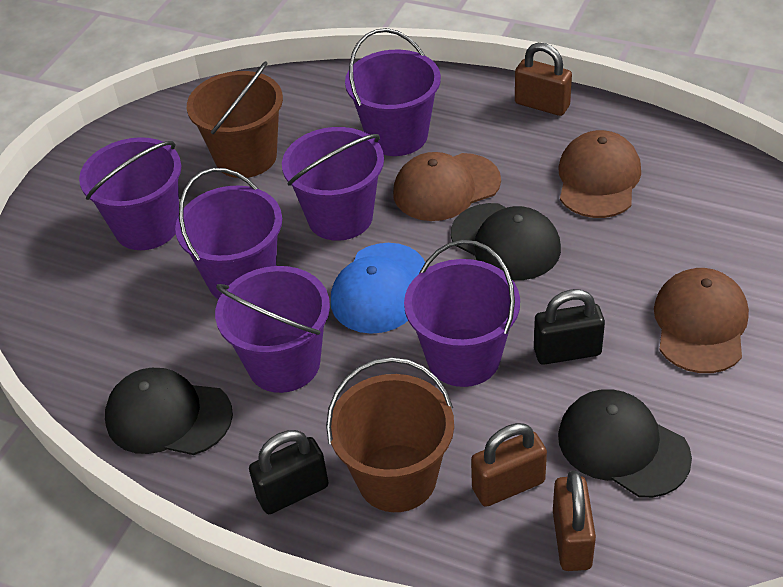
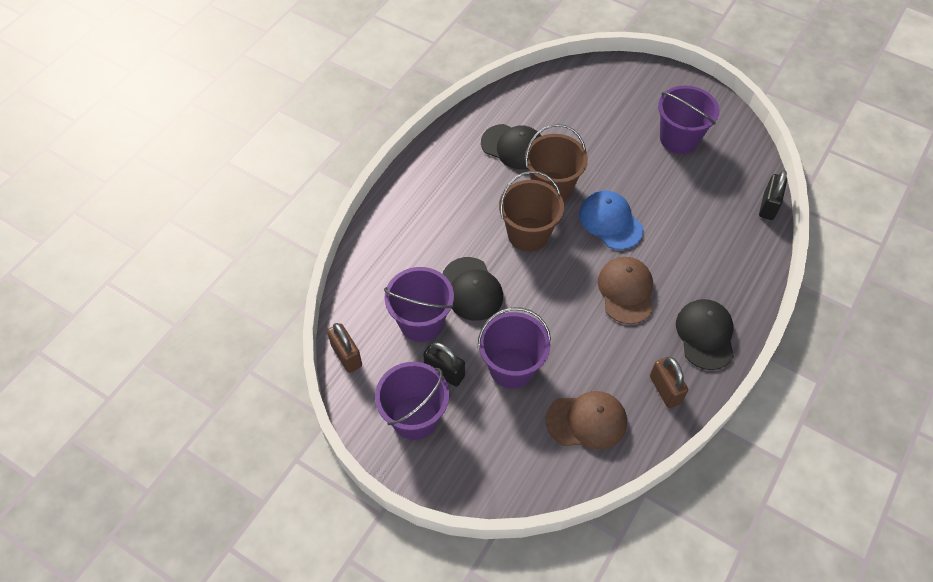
brown cap: [393,152,501,221] [559,130,641,218] [654,268,749,373] = 3 -> [546,391,627,449] [598,257,653,324] = 2
brown padlock: [471,423,547,507] [515,43,572,116] [553,471,596,571] = 3 -> [327,323,362,373] [650,357,688,408] = 2
purple bucket: [79,137,181,250] [175,168,282,299] [215,266,330,393] [282,127,384,241] [345,28,441,156] [404,240,520,387] = 6 -> [375,362,449,440] [384,267,454,342] [478,307,551,389] [658,86,720,154] = 4

